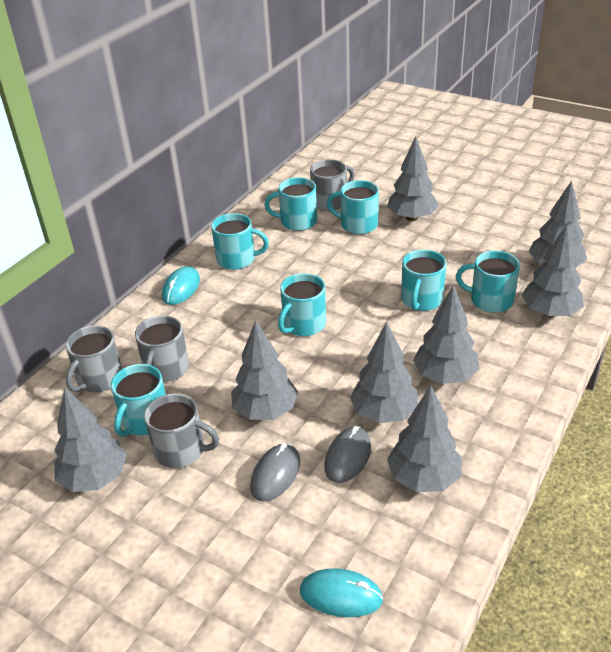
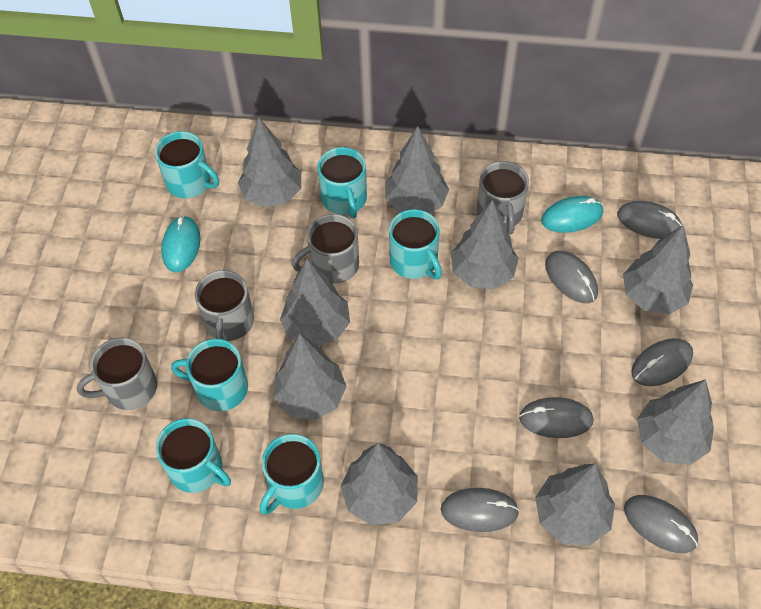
grey mouse: [250,443,300,502] [325,426,371,483] = 2 -> [441,488,519,532] [519,397,594,438] [545,251,598,303] [617,201,682,239] [624,495,698,553] [631,338,693,386] = 6
grey tree: [54,388,127,492] [231,320,298,420] [350,321,418,423] [387,136,439,221] [387,386,462,492] [413,285,479,384] [522,223,584,317] [529,181,587,268] = 8 -> [238,118,301,207] [273,334,347,420] [280,259,350,346] [341,443,418,526] [385,126,449,213] [451,200,519,289] [535,464,615,546] [623,225,693,314] [637,379,714,465] = 9
turquoise mug: [111,364,166,437] [211,213,269,270] [264,177,317,231] [278,273,326,336] [327,180,379,234] [401,250,447,311] [456,251,520,313] = 7 -> [155,131,219,198] [155,418,231,493] [171,339,248,411] [260,434,324,515] [317,147,367,218] [389,209,442,279] = 6

